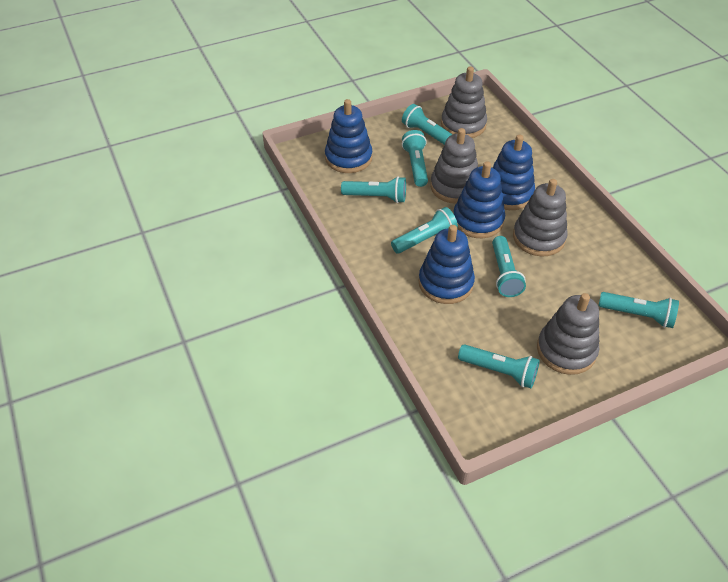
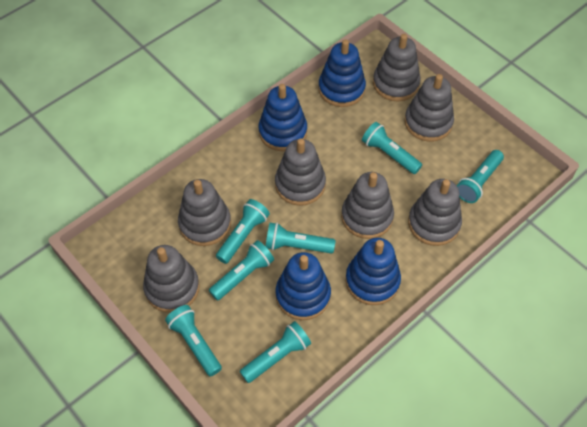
grey stacking toy: [430,128,478,204] [441,66,487,138] [513,179,568,257] [537,293,599,375] = 4 -> [143,245,200,313] [178,179,231,246] [275,139,326,206] [341,172,394,239] [373,34,421,101] [404,74,454,142] [408,179,462,246] = 7

